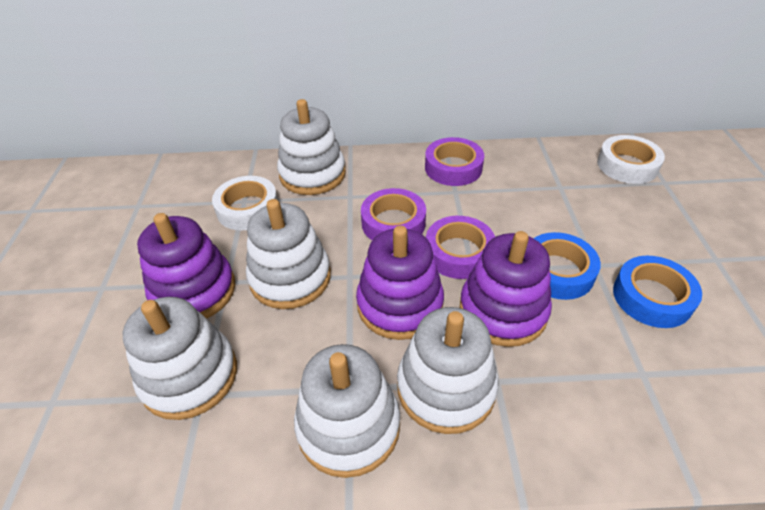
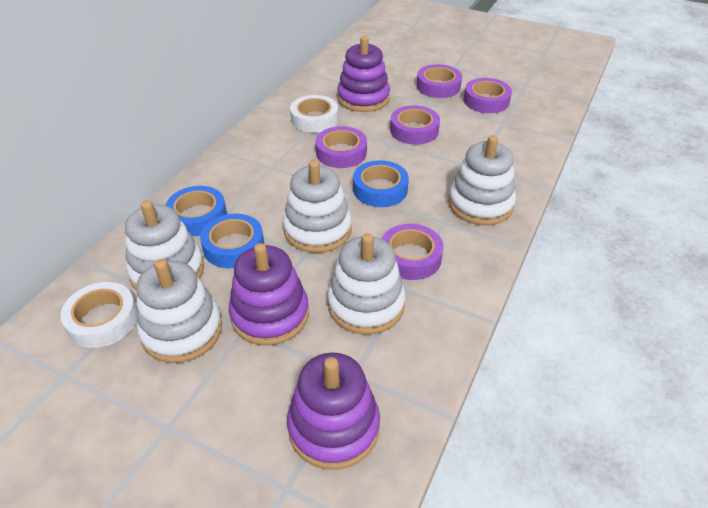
blue tape: [533,232,601,300] [613,256,702,328] = 2 -> [166,186,227,236] [200,214,264,268] [353,160,409,207] = 3
purple tape: [361,188,426,240] [425,137,484,186] [426,216,495,279] = 3 -> [315,126,367,168] [382,224,444,280] [390,105,440,145] [417,64,462,98] [464,78,512,113] = 5

